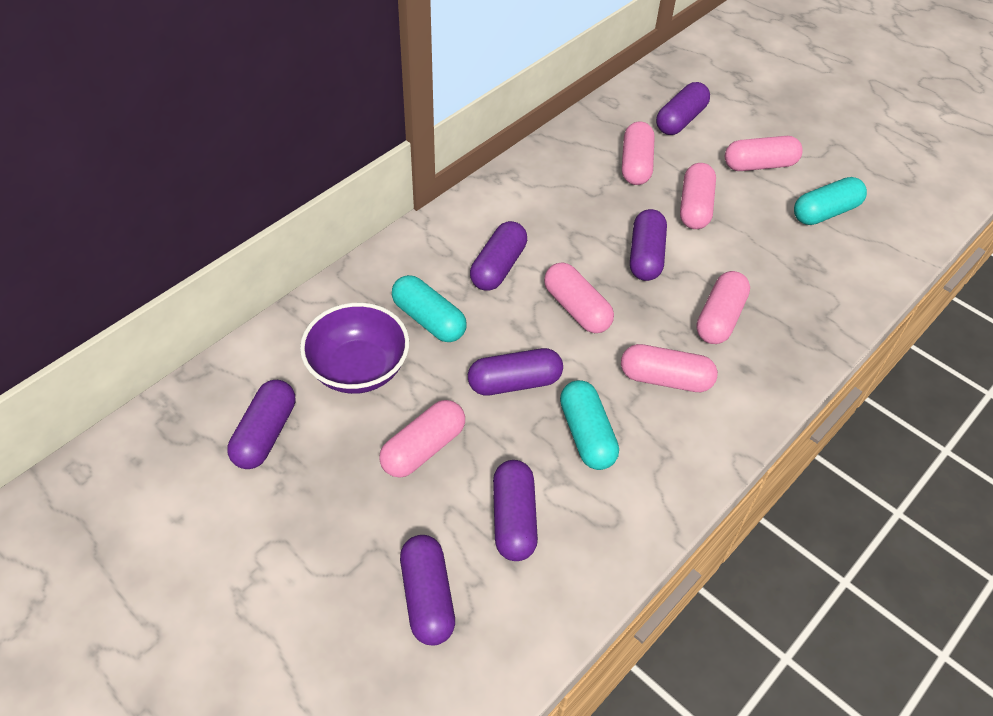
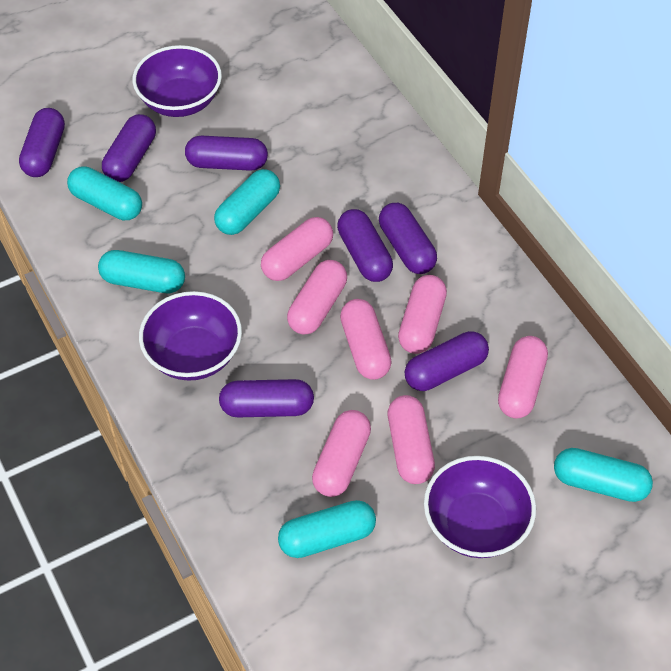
purple bowl: [300,303,409,394] = 1 -> [133,45,222,117] [139,291,242,381] [424,456,536,558] = 3
turquoise capsule: [392,275,467,342] [560,380,619,470] [794,177,867,225] = 3 -> [67,166,142,220] [98,250,185,293] [214,169,280,235] [278,500,376,558] [554,448,653,502] = 5

